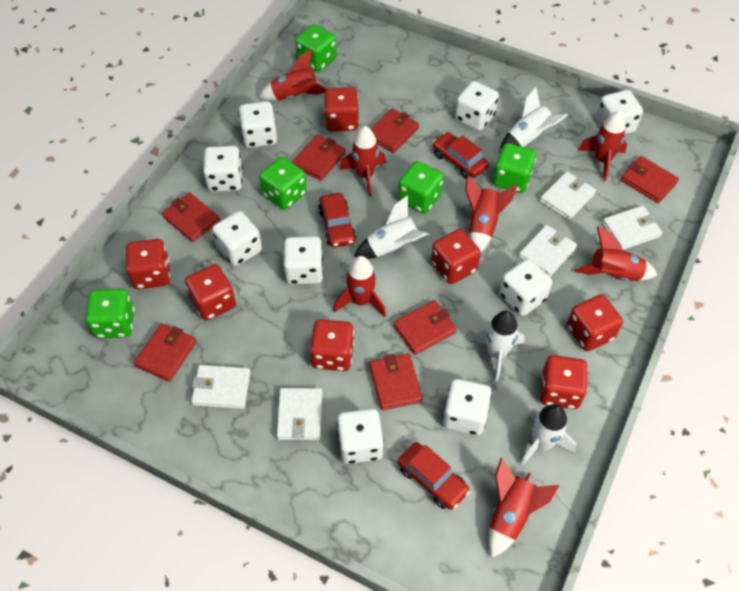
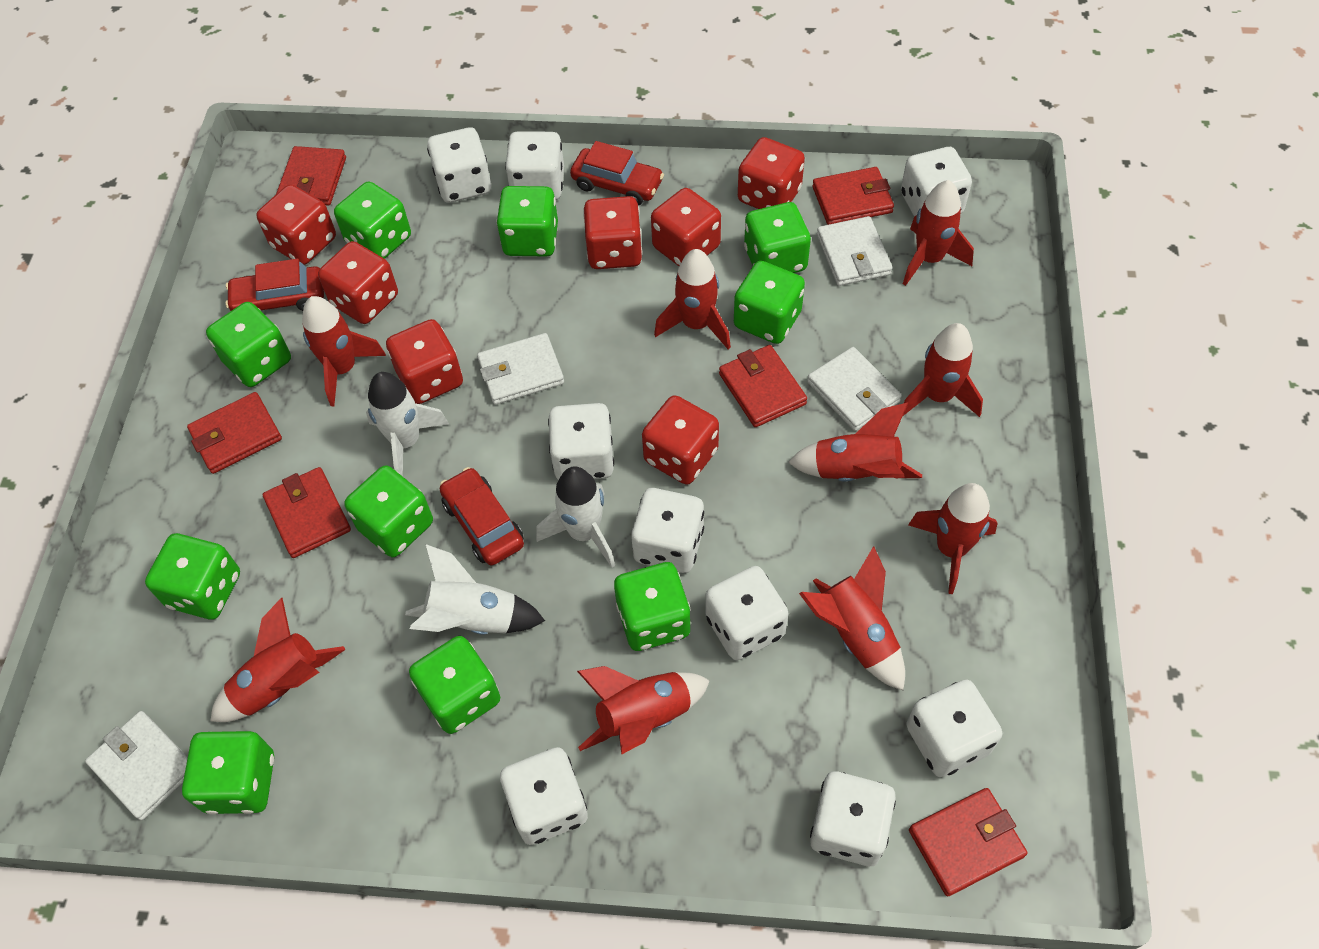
green dice: [86,288,134,339] [259,157,307,210] [295,24,337,72] [398,161,444,214] [493,143,536,193] = 5 -> [145,533,240,620] [182,731,274,814] [206,302,291,387] [334,182,411,259] [344,465,433,557] [409,636,500,734] [497,186,558,257] [614,562,691,651] [734,261,805,344] [744,202,811,273] = 10
red rocket: [258,49,327,101] [333,256,386,317] [340,126,386,197] [465,175,517,252] [489,458,560,558] [574,227,657,281] [578,111,627,182] = 7 -> [211,598,345,722] [302,296,386,406] [577,666,710,755] [654,249,731,349] [788,403,922,482] [799,546,905,690] [903,180,974,286] [903,323,983,417] [908,483,998,594] = 9
red wallet: [134,323,196,382] [162,192,220,242] [292,135,346,181] [370,354,423,410] [371,109,419,153] [393,300,457,355] [621,156,679,203] = 7 -> [187,392,282,474] [263,467,351,558] [276,146,346,205] [719,345,807,427] [812,167,894,225] [909,788,1027,896] = 6
white rocket: [354,195,430,259] [470,310,525,382] [499,87,568,154] [520,404,576,466] = 4 -> [366,372,449,476] [405,544,545,635] [536,466,615,568] = 3
white wallet: [191,365,251,409] [277,388,323,440] [519,225,577,277] [540,172,596,220] [602,206,663,250] = 5 -> [85,711,188,820] [477,333,564,405] [807,347,902,431] [817,216,892,286] = 4

